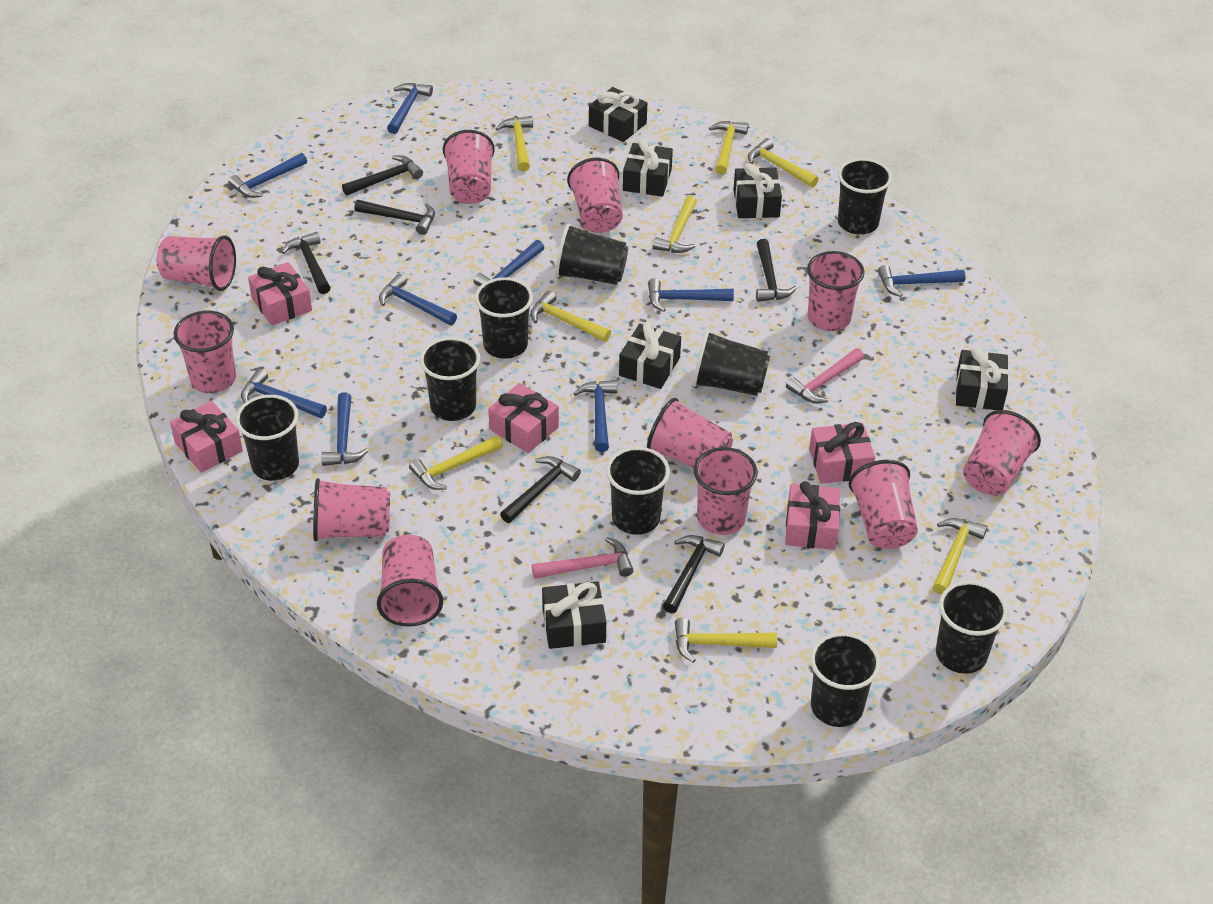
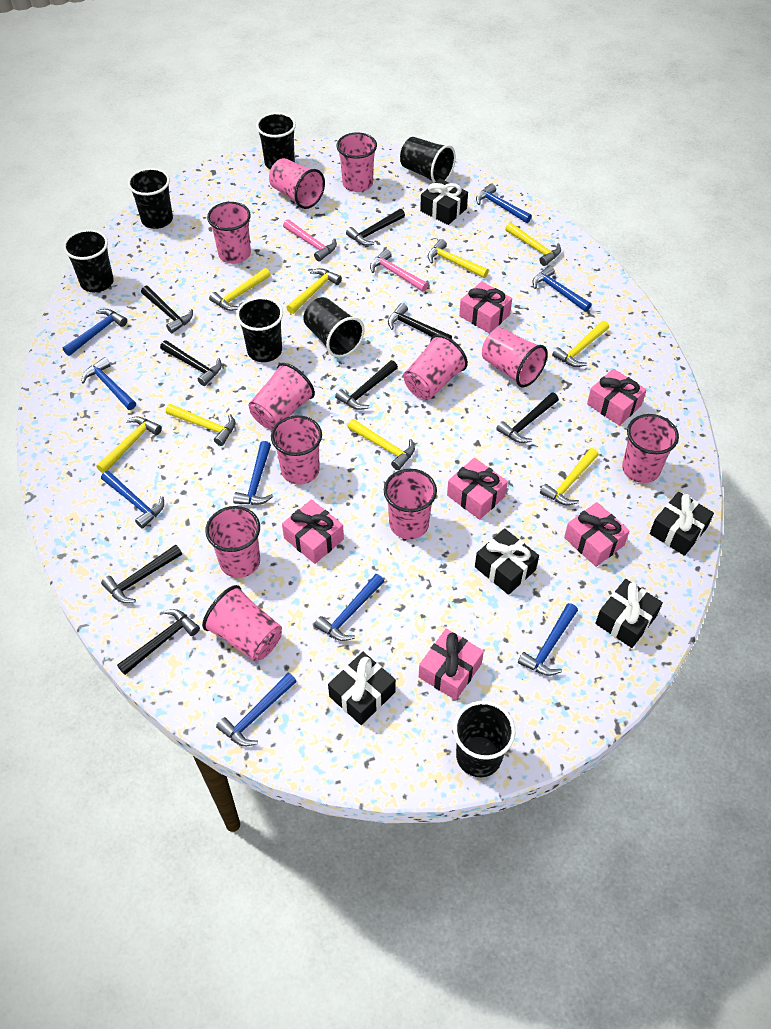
black cup: [235,395,299,481] [420,337,480,421] [475,277,533,359] [555,224,628,285] [606,447,670,535] [693,330,770,396] [810,632,881,727] [838,158,892,235] [936,581,1008,674] = 9 -> [63,229,114,292] [128,168,173,229] [236,297,283,362] [256,112,296,170] [303,297,365,357] [400,137,456,183] [453,701,515,777] = 7
black gift: [542,581,606,649] [589,87,647,142] [619,322,681,389] [623,139,673,197] [733,163,782,218] [956,347,1009,410] = 6 -> [328,652,396,725] [420,179,468,225] [475,528,539,595] [595,579,663,648] [650,492,714,556] = 5
black hammer: [282,232,331,294] [342,155,423,196] [354,200,435,235] [500,456,581,523] [663,535,725,613] [756,239,797,302] = 6 -> [101,545,182,603] [117,609,200,675] [141,286,193,333] [160,340,222,386] [335,360,398,410] [346,209,405,246] [388,303,452,339] [496,392,559,443] = 8
pink gift: [170,401,243,473] [248,262,312,326] [488,383,559,453] [785,481,840,550] [809,422,875,484] = 5 -> [282,499,344,564] [419,629,484,700] [447,458,508,520] [459,281,512,333] [564,502,630,567] [587,369,647,426] = 6
yellow hammer: [409,436,502,490] [496,116,533,171] [530,291,611,342] [653,196,697,253] [675,618,777,663] [709,121,748,175] [748,138,819,187] [933,518,987,595] = 8 -> [96,417,162,473] [166,404,235,446] [209,268,271,311] [286,268,342,314] [347,419,415,470] [428,239,489,278] [505,223,561,266] [540,448,599,505] [552,321,609,367] = 9

